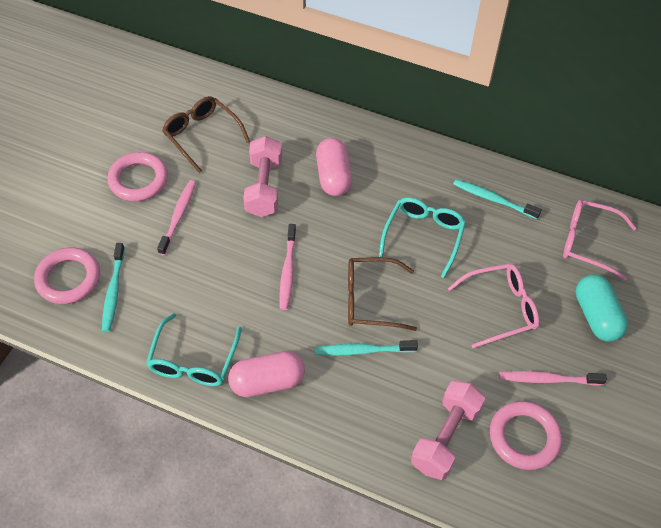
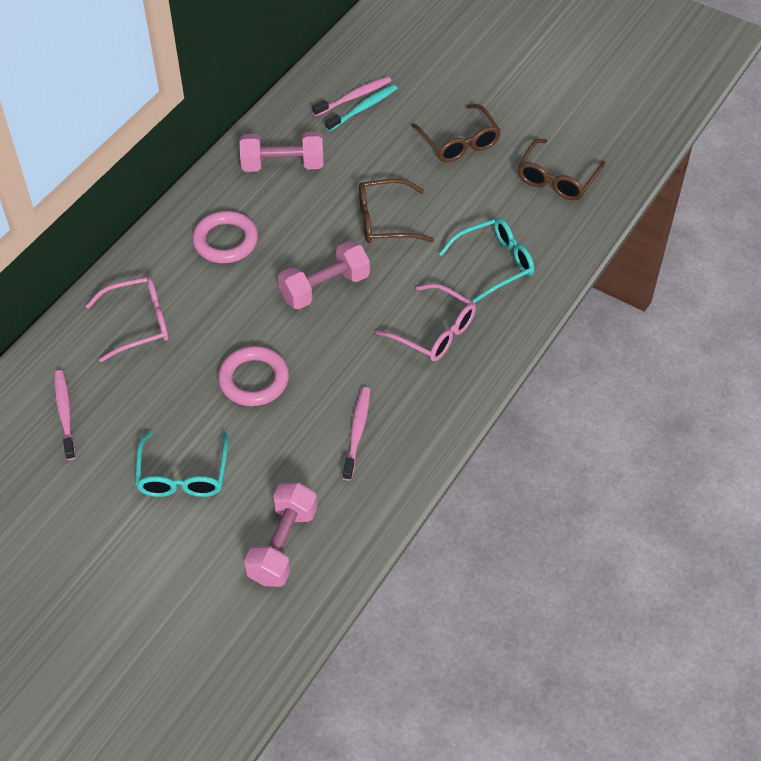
brown glasses: [162,96,250,173] [348,257,417,331] = 2 -> [359,179,434,243] [411,104,501,162] [518,139,606,200] = 3
pink capsule: [228,351,305,397] [316,138,352,196] = 2 -> none = 0
pink dumbbell: [243,136,282,217] [411,380,485,480] = 2 -> [240,132,324,172] [244,482,317,587] [278,241,370,309] = 3
pink ring: [34,248,100,304] [107,152,168,201] [490,401,562,470] = 3 -> [192,211,258,263] [218,346,289,406] = 2
turquoise capsule: [576,274,628,342] = 1 -> none = 0
turquoise toothbrush: [102,243,125,332] [315,340,418,355] [453,179,542,219] = 3 -> [325,84,398,132] = 1

